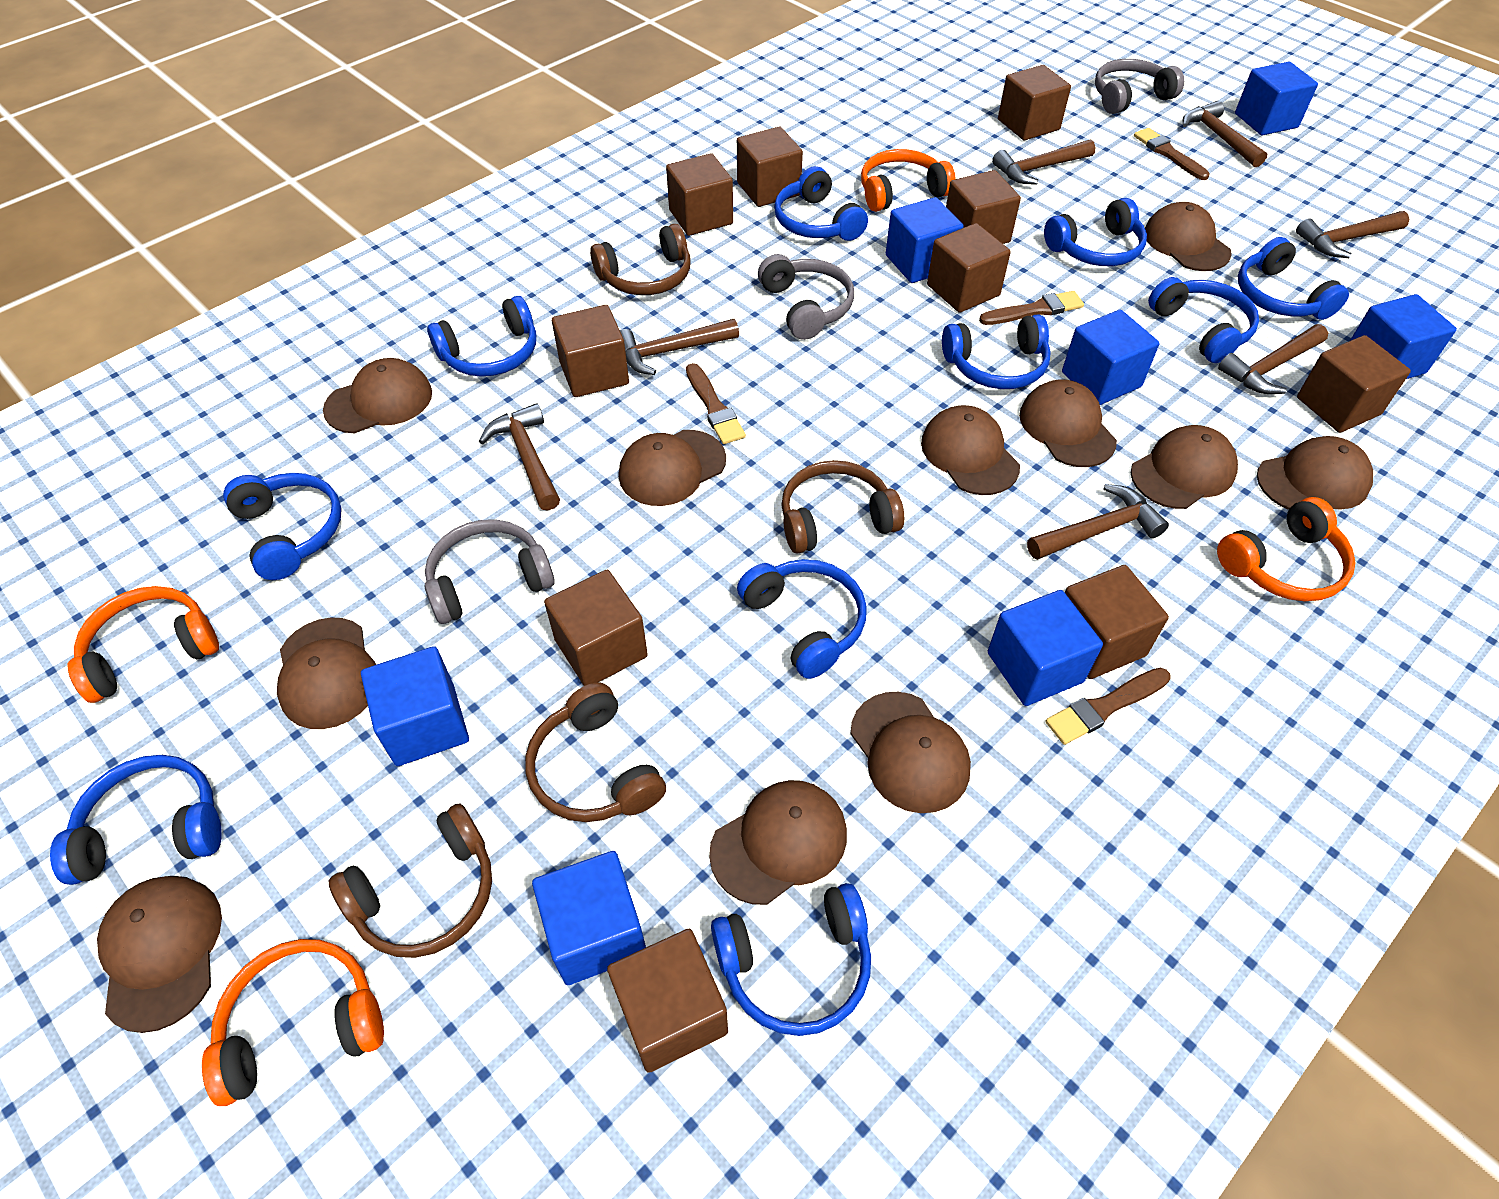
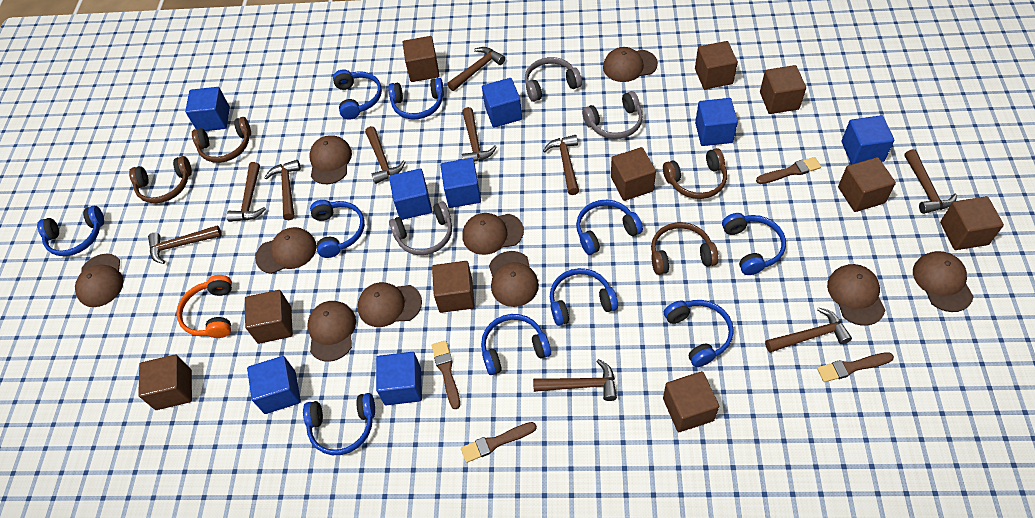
blue cube: [361,646,469,766] [532,851,646,985] [886,197,964,283] [988,590,1103,706] [1062,309,1160,405] [1235,62,1318,136] [1350,294,1457,379] = 7 -> [185,87,230,131] [247,356,301,414] [376,352,422,405] [389,168,432,220] [440,158,481,208] [482,78,522,127] [695,98,738,146] [842,115,894,165] = 8
brown cap: [97,876,222,1033] [277,617,376,729] [323,358,432,434] [619,430,726,506] [709,780,847,905] [851,692,971,813] [921,405,1020,495] [1019,379,1117,467] [1131,425,1238,509] [1145,202,1232,271] [1257,436,1373,510] = 11 -> [75,254,124,307] [255,227,317,274] [307,301,356,362] [309,135,352,184] [357,282,422,327] [462,213,524,255] [489,251,539,307] [603,47,658,82] [827,264,885,326] [913,251,974,312] = 10
brown hammer: [479,403,560,511] [620,319,739,375] [992,139,1095,185] [1027,484,1169,560] [1183,101,1267,167] [1218,324,1328,394] [1296,211,1409,258] = 7 -> [148,225,221,264] [227,162,266,222] [264,160,301,220] [365,126,405,184] [447,47,505,91] [462,107,497,162] [533,359,617,401] [543,135,579,195] [765,307,852,353] [904,149,957,214] = 10
orange headphones: [67,586,219,703] [202,939,384,1106] [861,149,956,212] [1217,497,1356,601] = 4 -> [176,275,232,338] = 1

